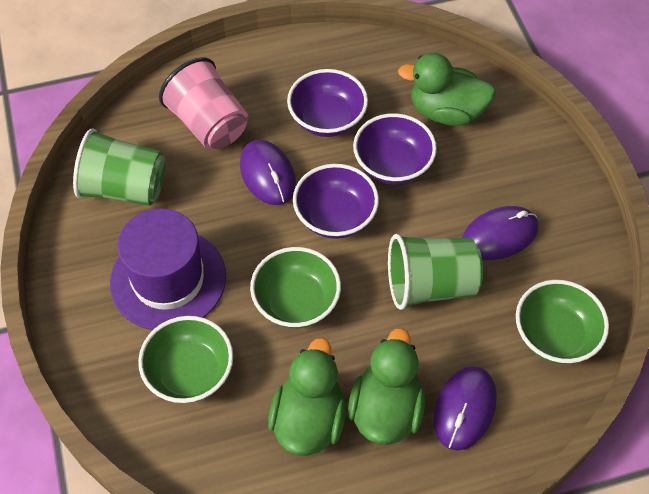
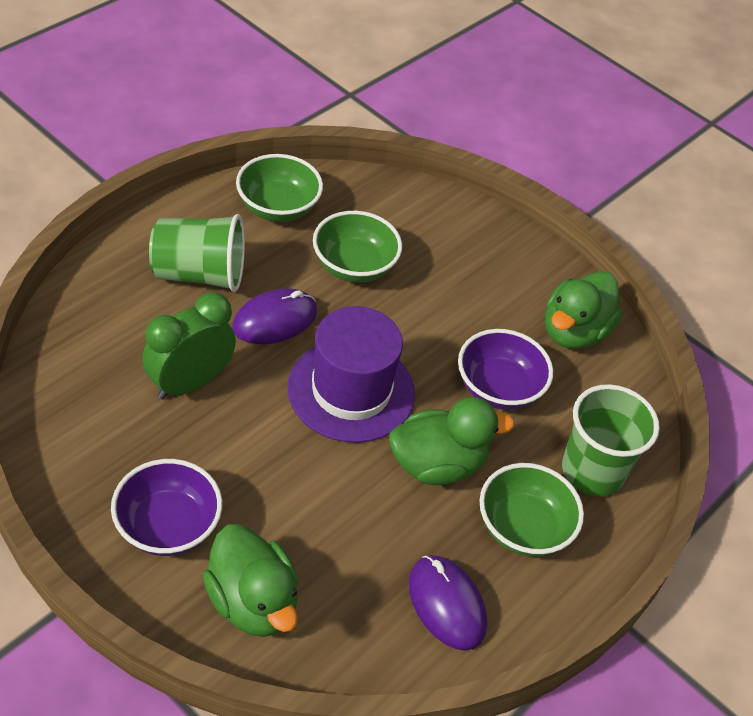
green clock: none = 0 -> [142,292,236,400] = 1
pink cup: [159,57,248,150] = 1 -> none = 0
purple bowl: [287,69,368,137] [293,164,379,239] [353,113,437,185] = 3 -> [111,459,222,556] [458,329,553,410] = 2
purple mouse: [240,140,296,205] [433,366,497,450] [462,206,538,260] = 3 -> [232,289,317,344] [409,555,487,651] = 2

